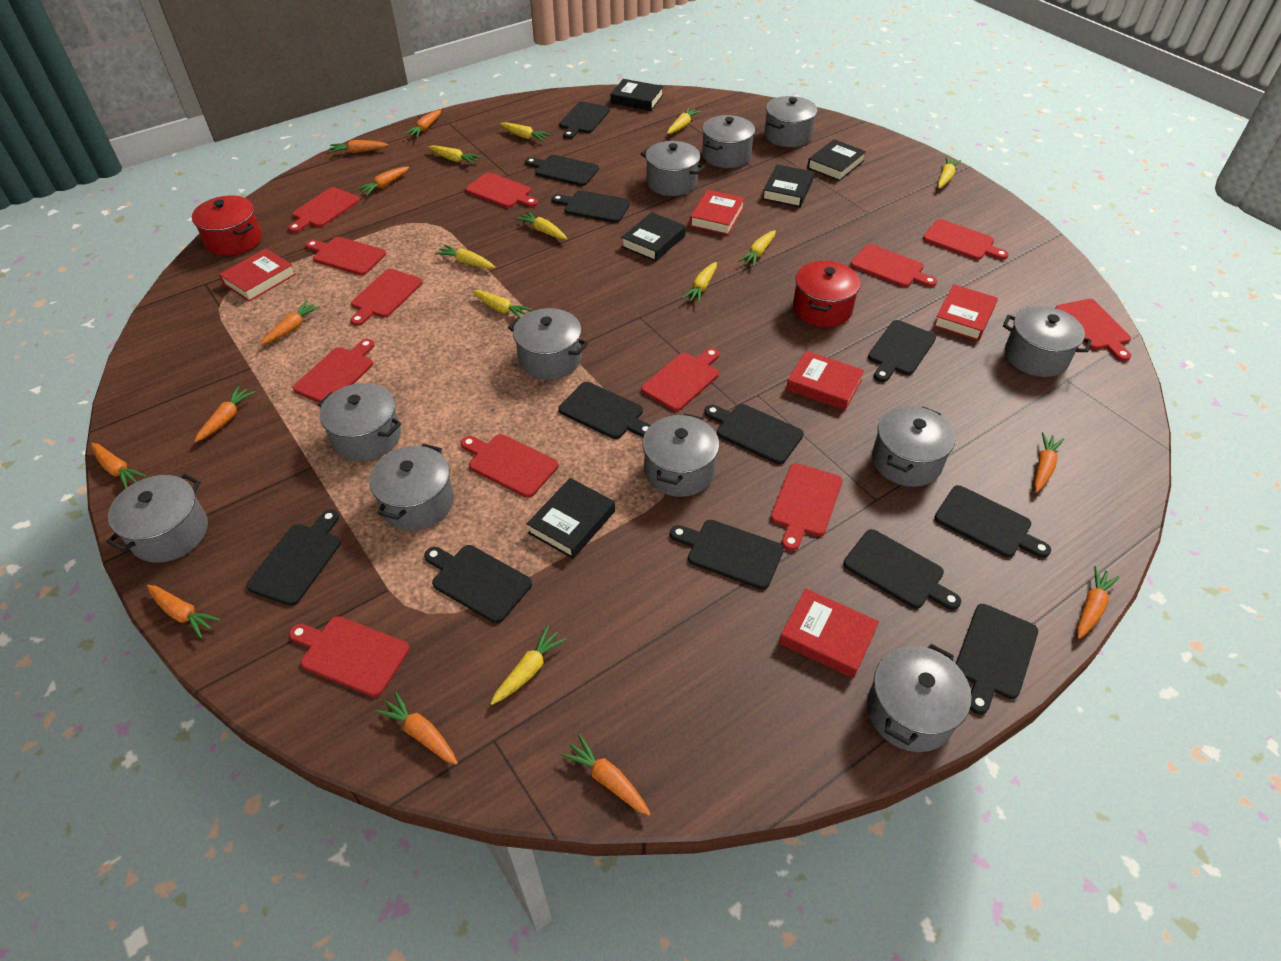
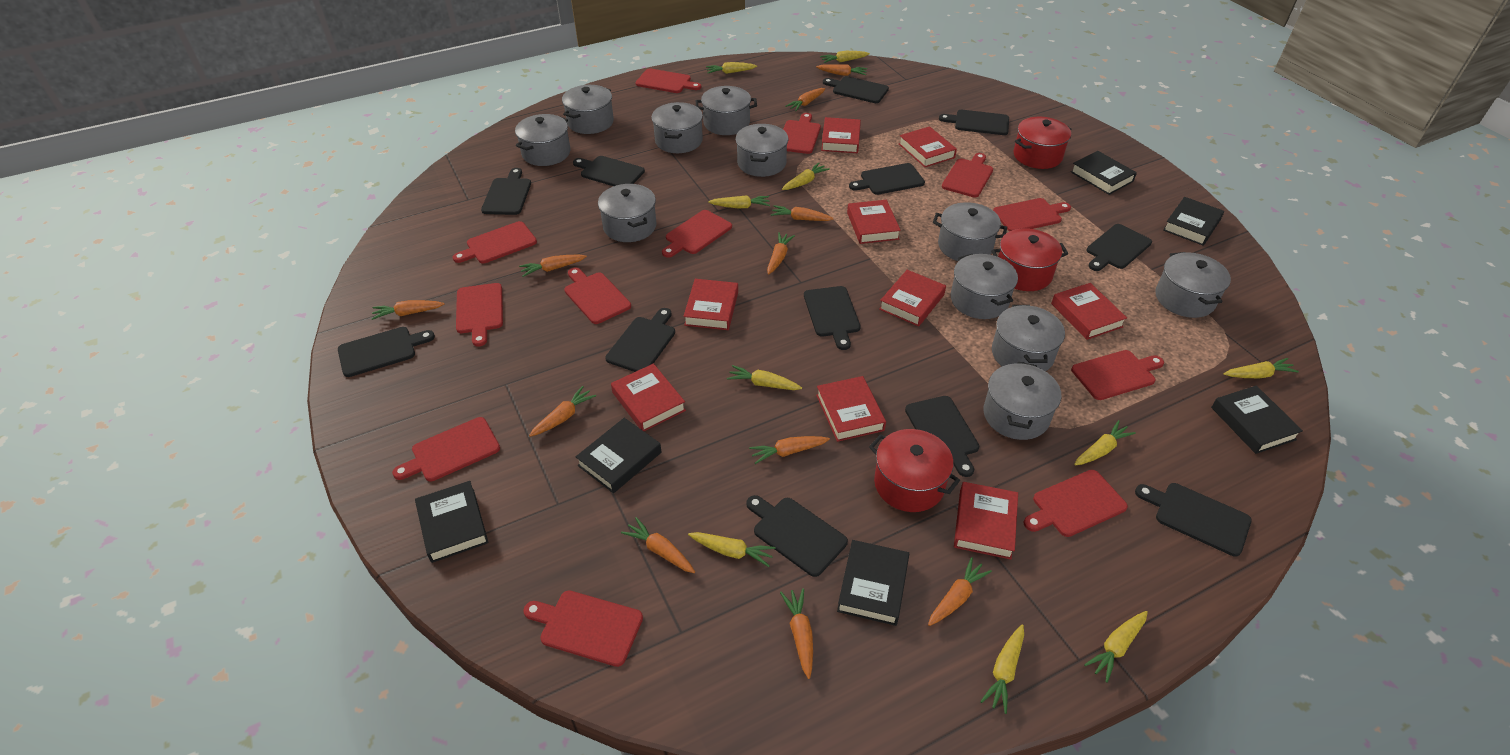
black book: [527,478,615,559] [610,79,664,111] [621,212,686,261] [762,165,814,207] [807,139,866,181] = 5 -> [415,481,489,563] [576,418,661,493] [837,540,909,626] [1071,151,1137,195] [1163,197,1224,246] [1211,386,1303,454] = 6
red book: [219,249,296,302] [690,190,745,235] [779,588,879,678] [786,351,864,410] [934,284,998,341] = 5 -> [611,363,686,431] [683,279,738,330] [816,376,886,442] [821,117,861,153] [847,200,901,244] [879,270,946,327] [899,126,957,167] [954,482,1018,560] [1051,283,1127,340] = 9
red pot: [192,196,262,256] [793,261,861,327] = 2 -> [869,429,960,512] [991,228,1068,291] [1014,117,1071,169] = 3

